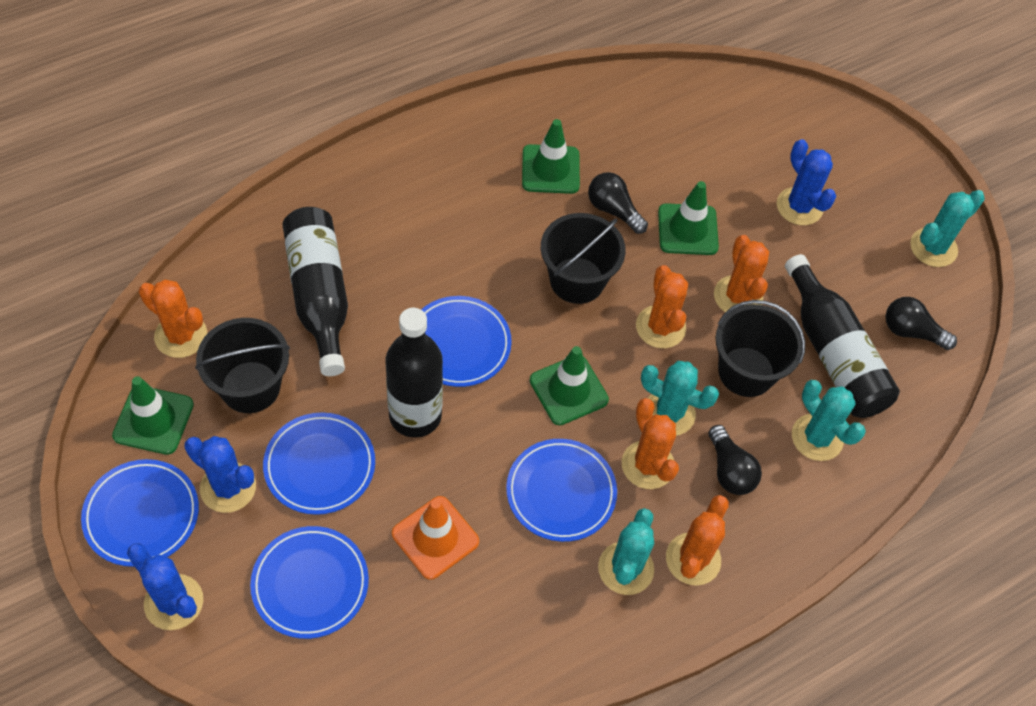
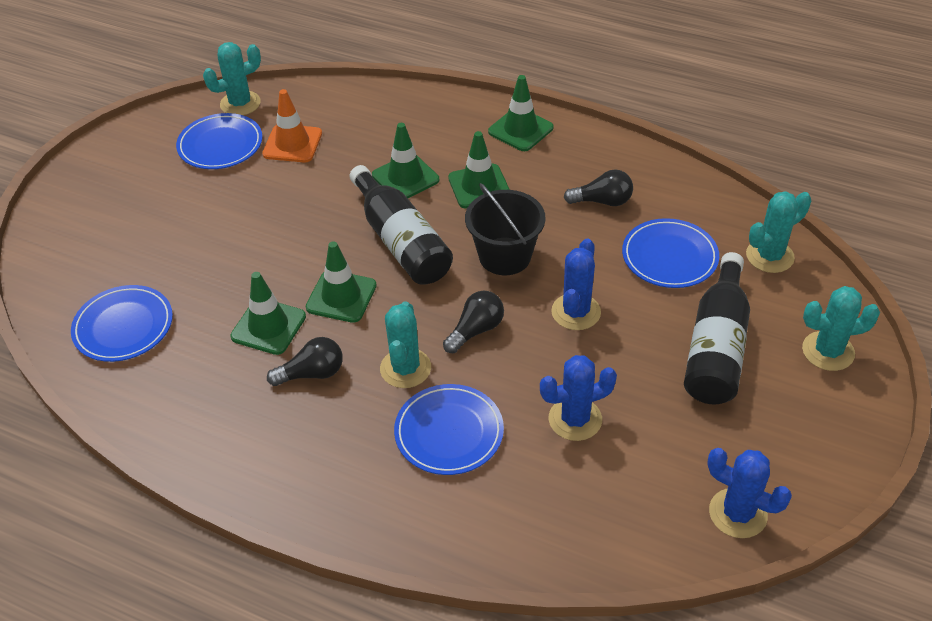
black bottle: [282,207,348,376] [386,308,443,438] [785,254,900,418] = 3 -> [350,165,453,285] [684,252,750,405] = 2
black bucket: [195,318,290,413] [541,213,626,304] [716,300,805,397] = 3 -> [465,183,545,275] = 1
blue plate: [81,459,199,567] [250,526,369,639] [263,412,375,515] [421,296,512,387] [506,439,617,542] = 5 -> [71,285,173,362] [176,113,262,169] [394,384,504,475] [622,218,719,288] = 4
green traffic cone: [112,376,194,455] [522,119,580,194] [530,346,609,425] [658,181,719,255] = 4 -> [230,272,306,355] [306,241,377,323] [372,123,439,198] [448,131,510,209] [488,75,554,151] = 5
orange cactus: [139,280,207,358] [622,398,679,489] [636,265,688,348] [666,495,729,586] [714,235,769,312] = 5 -> none = 0

